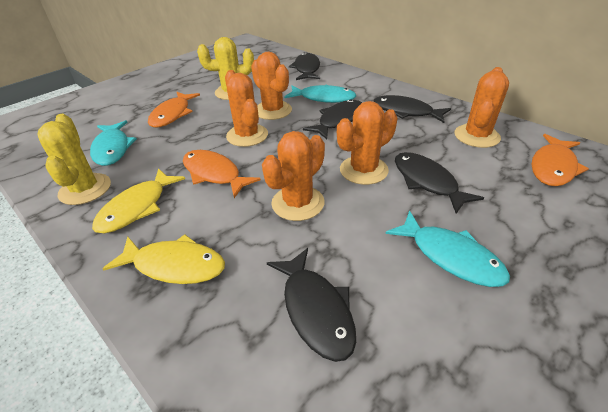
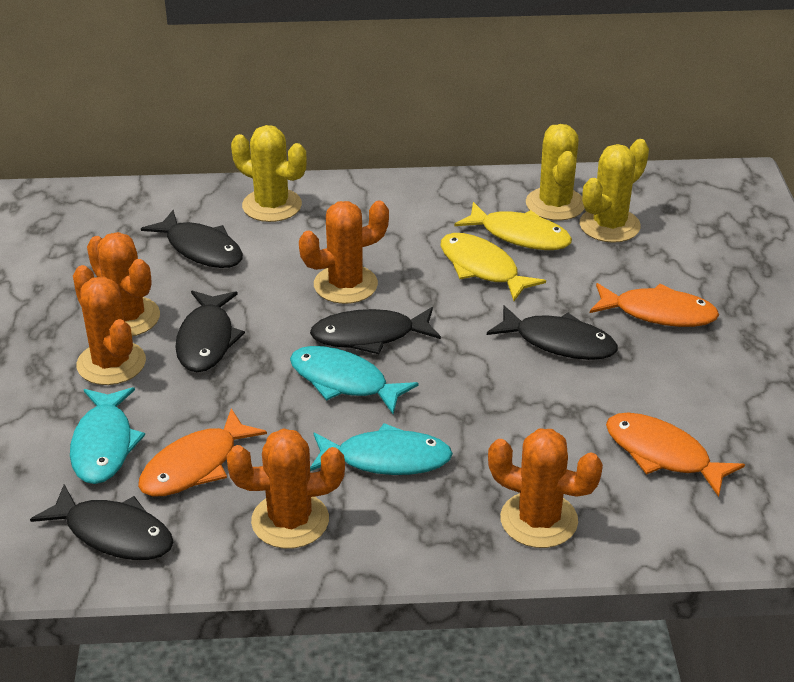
yellow cactus: [37,114,111,205] [197,37,254,100] = 2 -> [231,125,307,222] [526,124,584,221] [580,139,649,243] = 3

